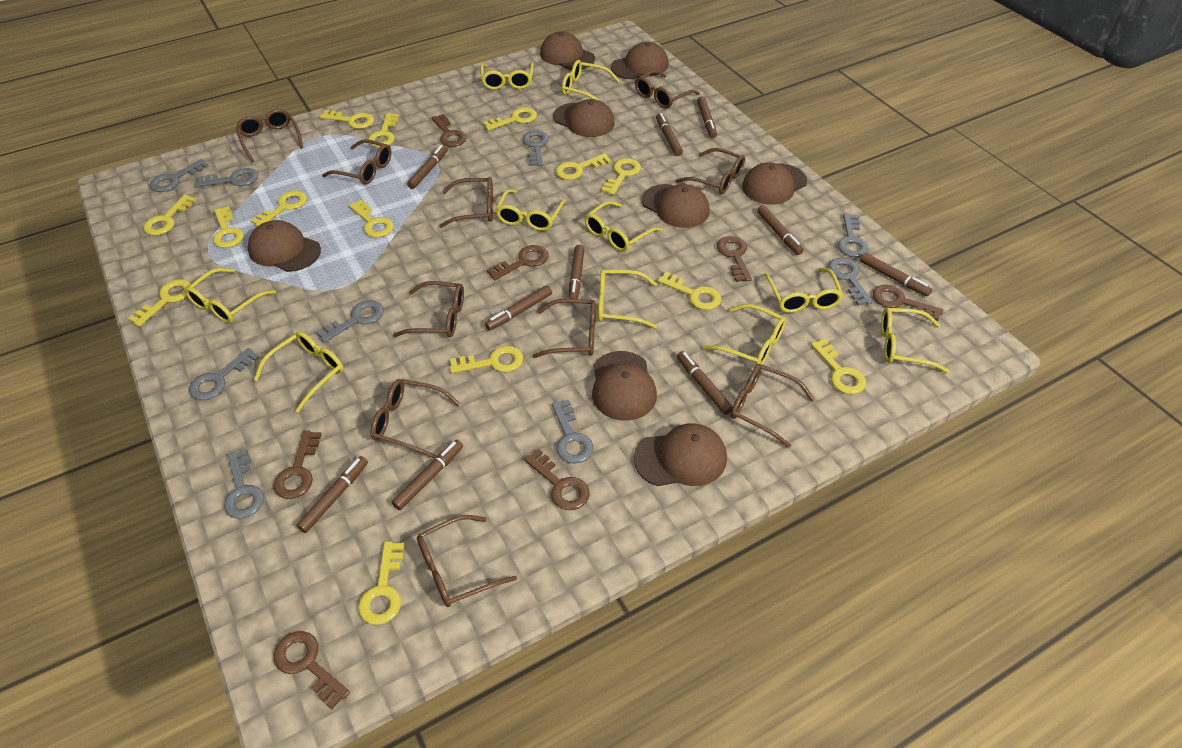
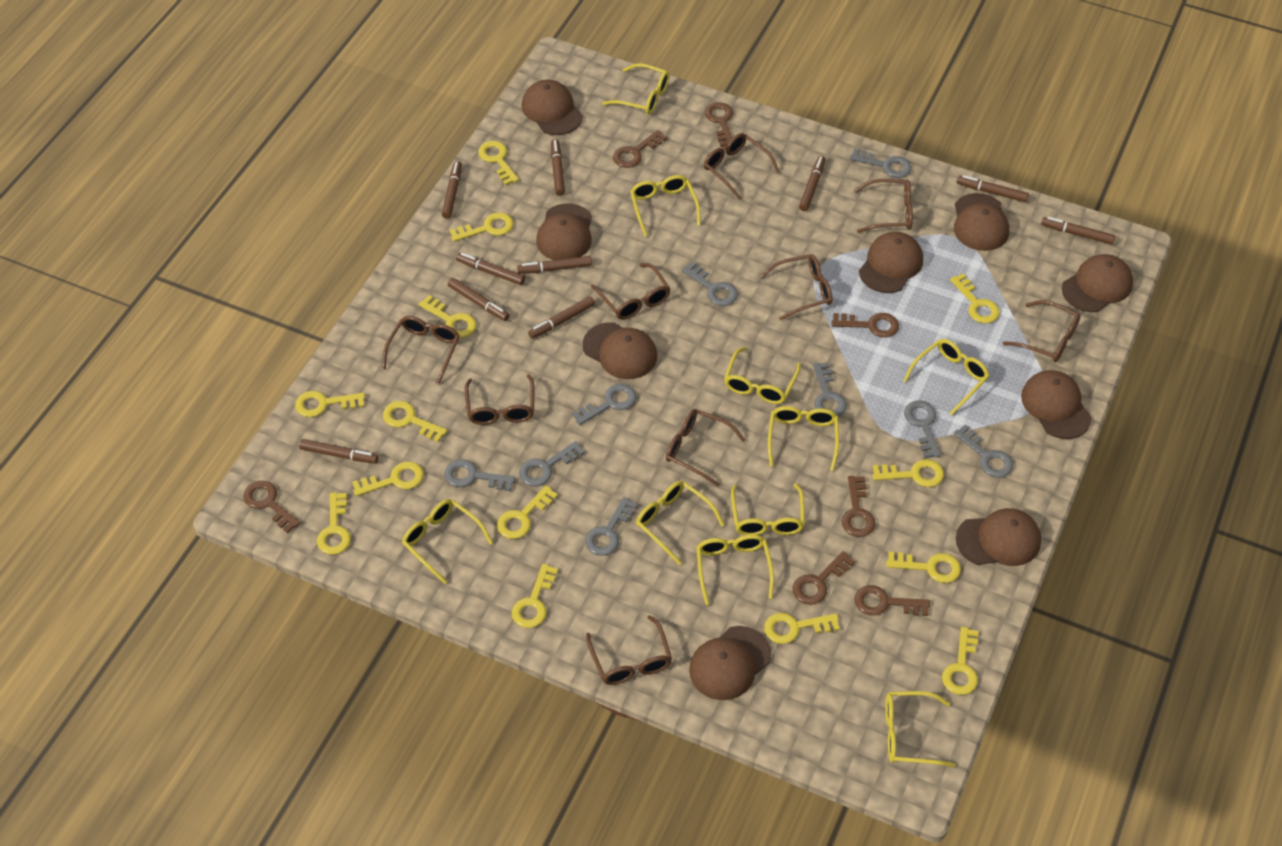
brown cap: [247,220,321,272] [540,31,595,70] [553,99,615,137] [592,351,657,421] [611,42,669,79] [634,423,727,486] [642,184,710,228] [742,162,807,205] = 8 -> [522,80,583,135] [536,203,592,260] [583,322,657,379] [689,626,771,700] [859,232,923,293] [954,193,1009,251] [956,508,1041,566] [1021,370,1092,439] [1062,254,1133,312] = 9
brown glasses: [236,109,303,162] [322,139,392,185] [370,379,460,458] [393,281,464,337] [417,515,517,607] [439,177,493,228] [532,299,596,358] [635,70,700,109] [676,148,745,194] [731,364,815,448] = 10 -> [382,316,460,385] [465,375,534,425] [586,615,672,685] [591,263,671,320] [666,409,746,487] [704,133,780,200] [760,254,833,320] [854,179,913,233] [1003,300,1081,362] = 9

